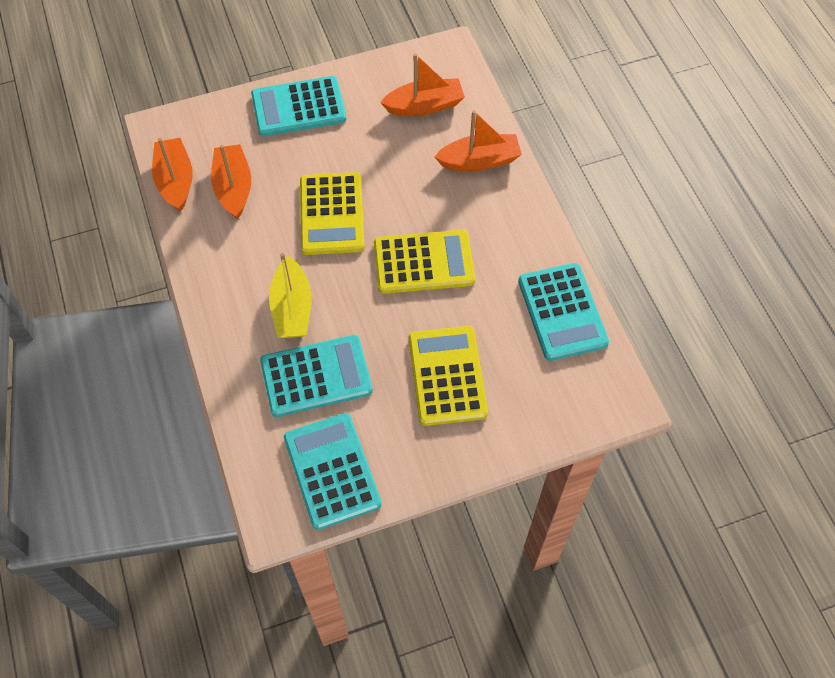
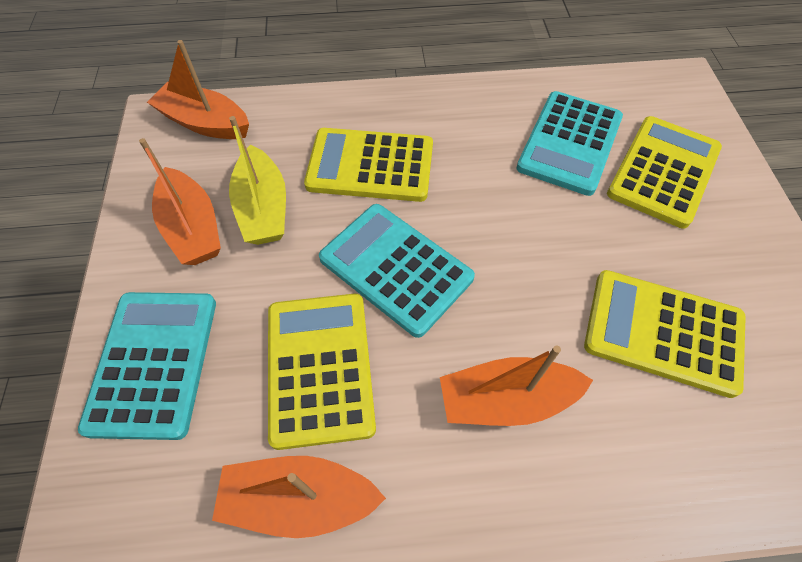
turquoise calculator: [251,76,346,137] [260,335,373,417] [284,413,382,530] [518,263,609,361] = 4 -> [78,292,216,440] [319,204,475,338] [516,91,623,196] = 3
yellow calculator: [300,172,365,255] [374,230,475,294] [409,326,488,426] = 3 -> [268,294,376,450] [304,128,433,202] [584,270,746,398] [607,116,722,229] = 4

